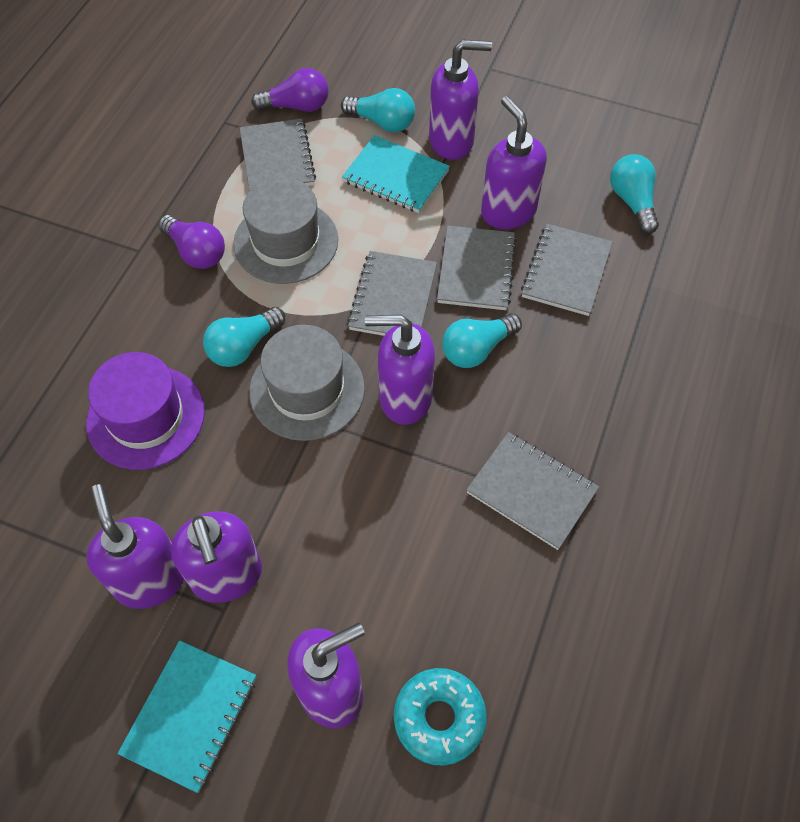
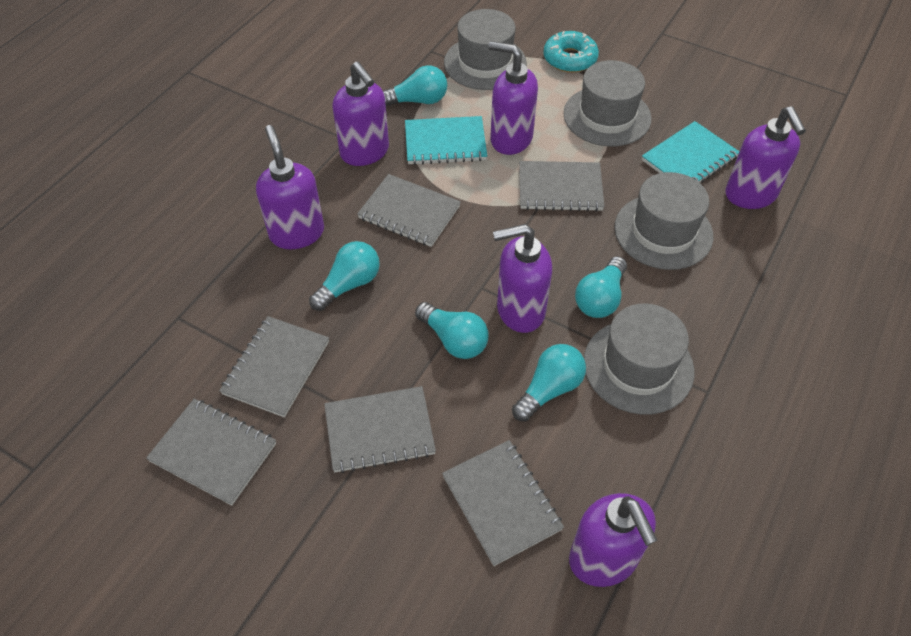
grey hat: [233,178,338,284] [249,325,365,441] = 2 -> [444,9,527,90] [563,60,652,147] [584,304,694,415] [614,172,713,270] = 4
grey notebook: [240,118,316,191] [347,251,437,336] [437,225,517,310] [466,432,599,550] [521,224,613,316] = 5 -> [146,399,276,506] [219,316,329,417] [324,386,436,473] [357,174,461,247] [442,440,564,566] [519,161,605,211] = 6
purple hat: [86,352,205,470] = 1 -> none = 0
purple light bulb: [158,215,225,269] [251,68,329,112] = 2 -> none = 0
turquoise light bulb: [203,307,285,367] [341,88,415,132] [442,313,522,368] [610,154,659,234] = 4 -> [309,241,380,311] [383,65,447,107] [415,302,489,359] [512,344,586,421] [575,256,627,318] = 5

